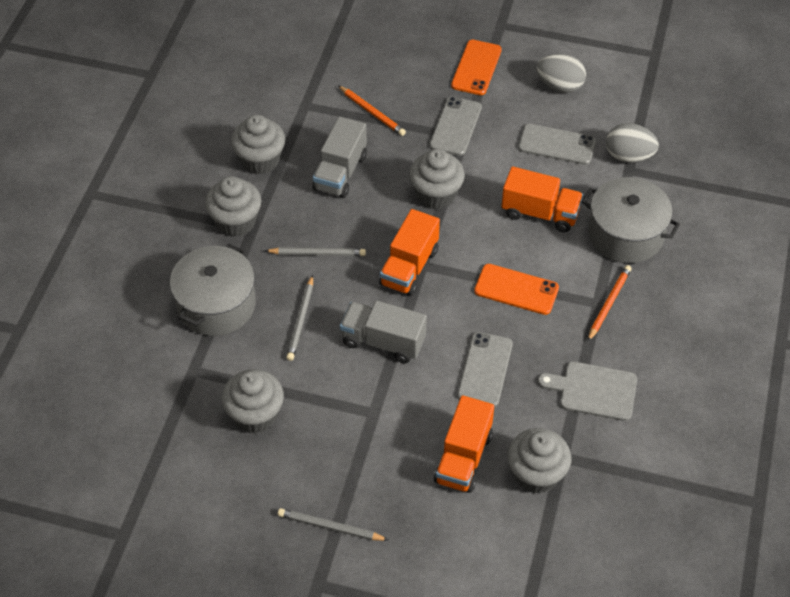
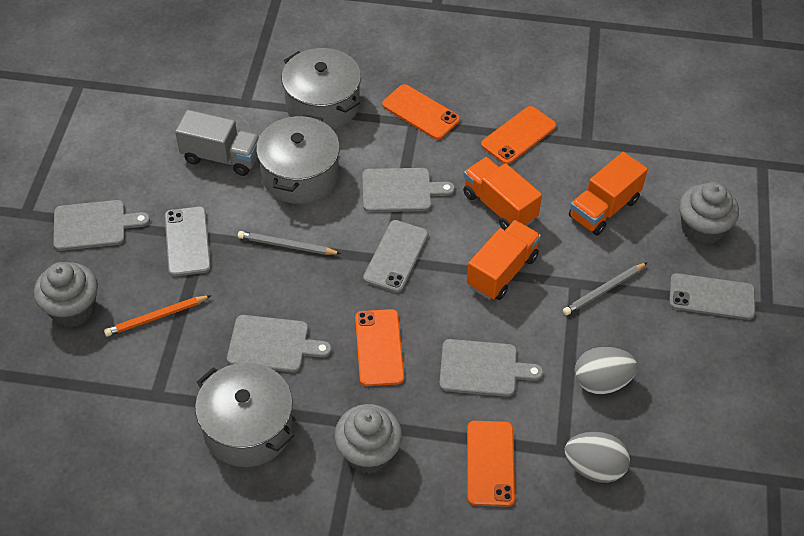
grey cupcake: [205,176,261,237] [222,369,284,433] [231,115,285,175] [409,149,465,209] [507,428,571,494] = 5 -> [34,262,98,327] [334,404,402,474] [679,182,739,246] = 3
grey cutting board: [538,361,637,421] = 1 -> [53,200,150,251] [227,315,331,372] [363,168,455,212] [439,339,543,397] = 4
grey pencil: [265,247,366,256] [278,508,388,541] [286,275,313,361] = 3 -> [238,231,341,255] [563,262,648,315] = 2
grey pot: [170,244,256,336] [582,177,680,263] = 2 -> [195,363,294,467] [256,114,340,204] [282,48,361,130] = 3
grey truck: [313,116,367,198] [340,301,427,363] = 2 -> [175,110,260,176] = 1
orange pencil: [338,85,406,136] [588,265,632,341] = 2 -> [104,295,211,336] = 1
orange phone: [451,40,502,95] [474,264,559,315] = 2 -> [355,309,404,386] [382,84,460,140] [467,421,515,507] [481,106,556,164] = 4

